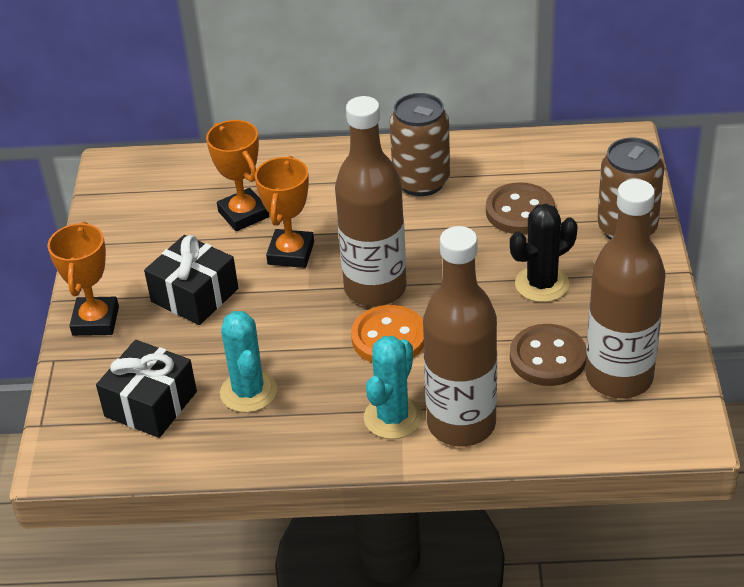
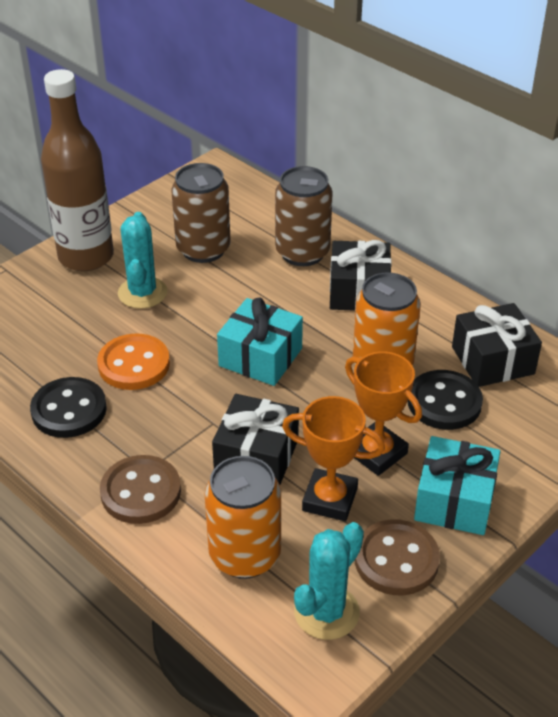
black button: none = 0 -> [30,377,107,438] [408,370,483,430] = 2
black cactus: [510,204,577,302] = 1 -> none = 0
black gift: [96,340,197,438] [144,235,238,325] = 2 -> [212,394,299,485] [330,240,392,311] [452,303,542,387] = 3
brown bottle: [335,96,407,307] [423,226,497,446] [586,179,665,399] = 3 -> [41,69,114,271] = 1
orange can: none = 0 -> [204,456,281,579] [353,272,421,366] = 2
orange trophy: [47,221,119,336] [206,120,269,231] [255,156,314,268] = 3 -> [282,396,385,521] [345,352,422,476] = 2
turquoise gift: none = 0 -> [217,297,303,386] [414,436,501,535] = 2

